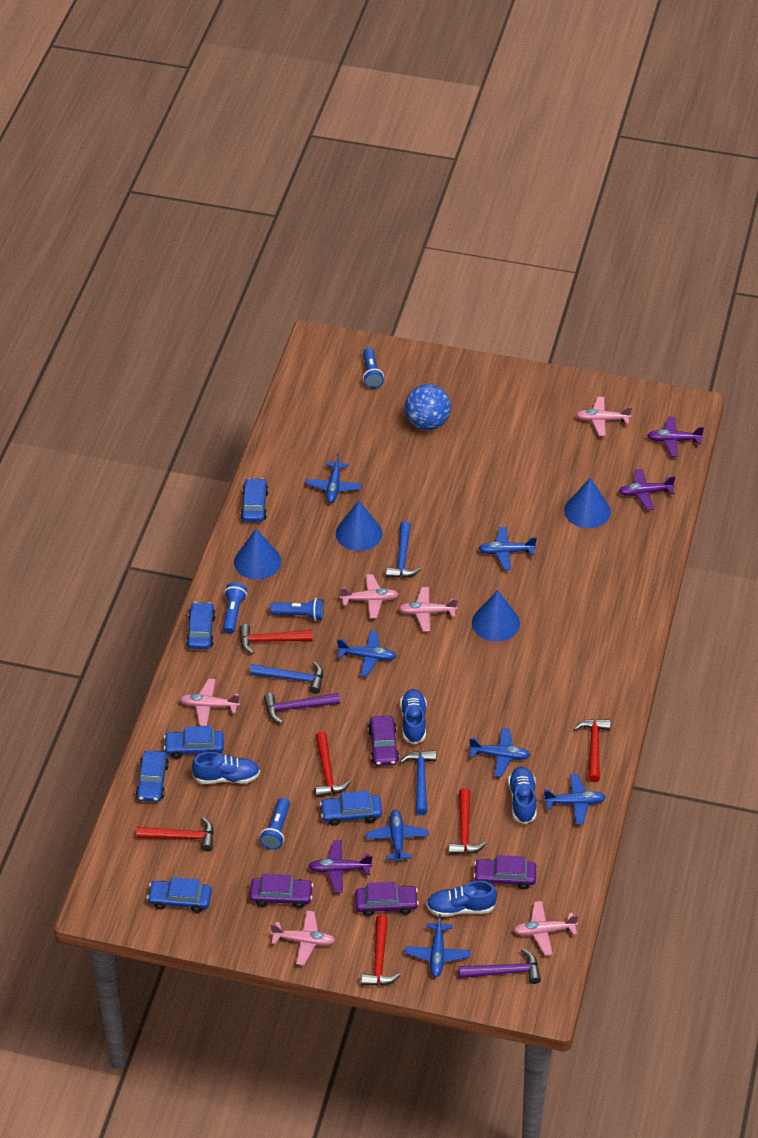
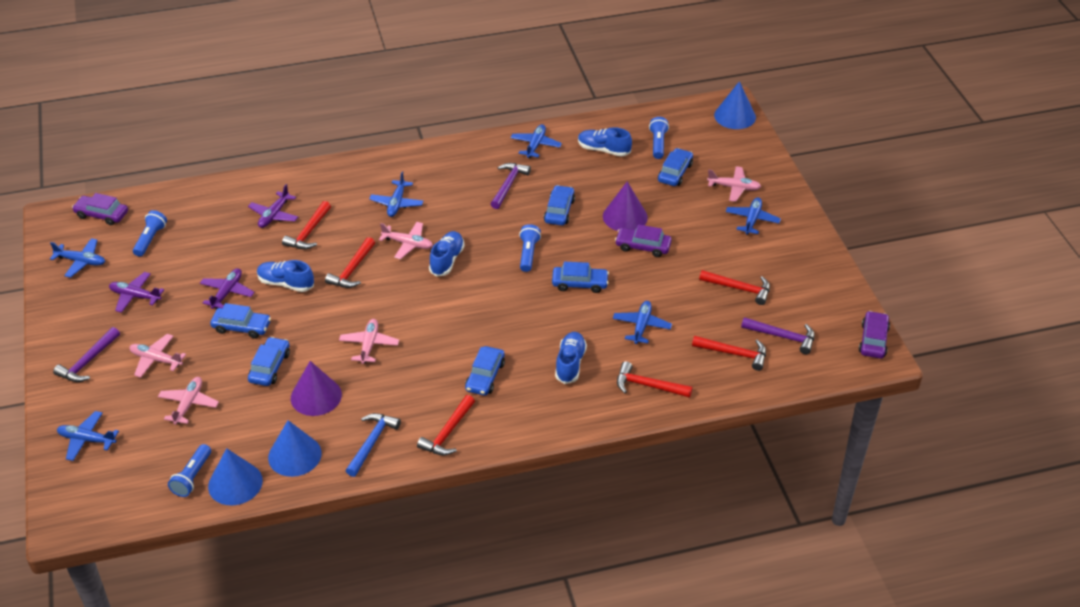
blue ball: [405,384,451,430] = 1 -> none = 0
blue cone: [234,529,281,579] [336,500,383,551] [472,590,520,642] [564,478,611,528] = 4 -> [208,448,263,505] [268,420,321,477] [714,81,756,129] = 3
blue hammer: [250,662,323,694] [386,521,421,578] [399,750,436,815] = 3 -> [346,413,401,477] = 1
blue plane: [306,453,362,503] [337,630,396,677] [366,810,429,862] [405,914,470,977] [469,728,530,777] [478,527,537,570] [543,774,606,825] = 7 -> [50,238,105,278] [57,411,119,461] [369,171,423,217] [511,124,562,158] [613,301,672,344] [726,197,781,235] = 6
pink plane: [179,679,240,726] [270,910,336,965] [340,574,399,619] [398,587,458,632] [513,901,578,956] [576,397,632,436] = 6 -> [129,334,186,378] [158,377,219,425] [339,319,399,364] [379,222,433,259] [707,166,761,202] = 5
purple car: [250,874,313,908] [355,882,419,916] [368,716,399,766] [474,855,536,889] = 4 -> [72,193,128,225] [615,224,672,257] [859,311,890,359] = 3
purple cone: none = 0 -> [291,361,342,416] [603,182,648,231] = 2
purple hammer: [264,693,340,723] [458,948,541,984] = 2 -> [53,327,120,382] [491,163,531,209] [741,317,815,354] = 3

